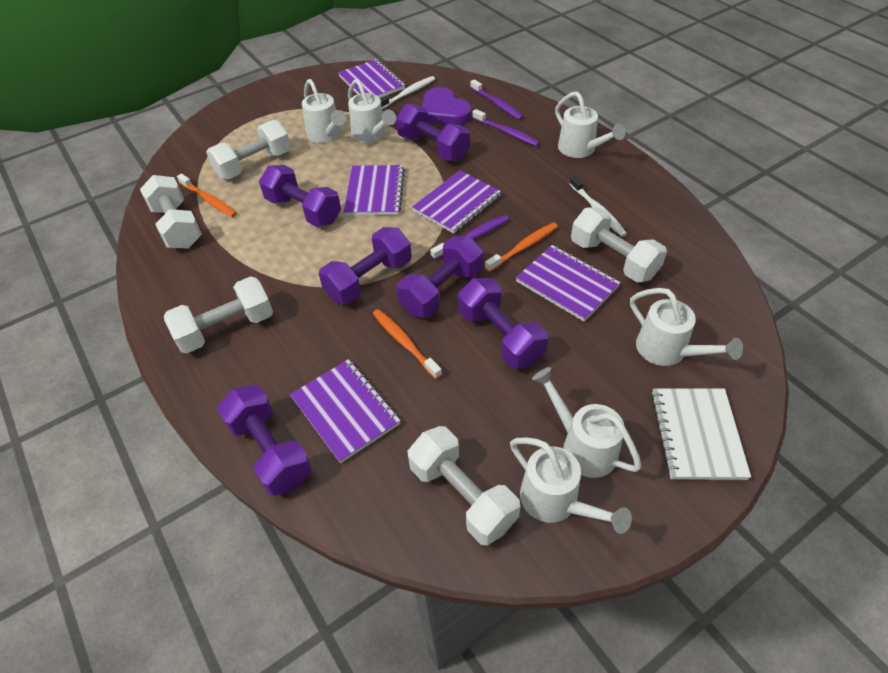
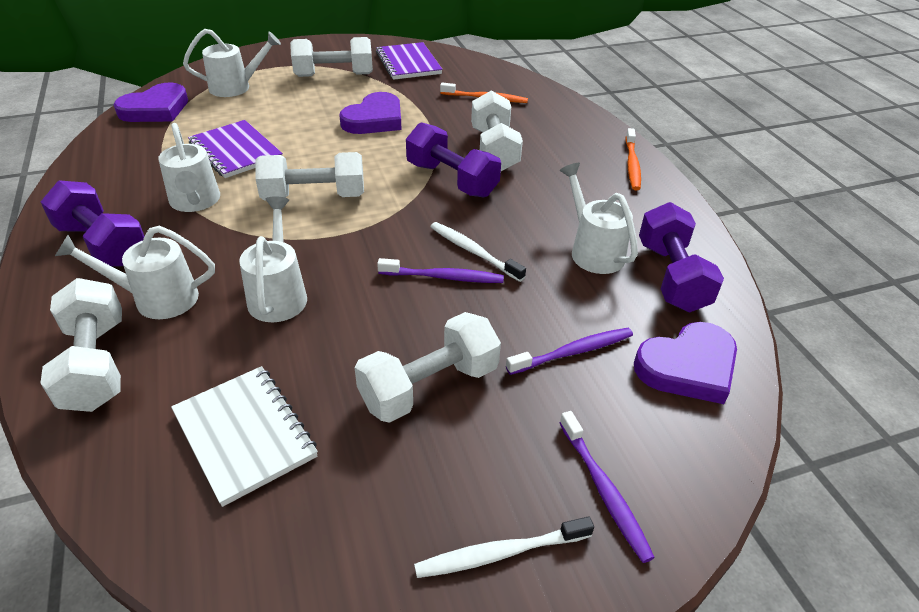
orange toothbrush: [177,174,237,217] [373,309,442,379] [485,222,558,272] = 3 -> [440,83,528,103] [625,128,641,190] = 2
purple dumbbell: [217,385,312,496] [259,165,341,227] [319,227,412,304] [396,104,470,161] [397,236,483,318] [458,278,548,369] = 6 -> [41,180,144,267] [406,122,501,197] [639,202,724,312] = 3
purple heart: [422,87,472,125] = 1 -> [114,82,188,122] [339,92,402,134] [634,322,737,404] = 3
purple notebook: [290,359,401,463] [338,59,405,98] [344,165,405,216] [412,171,501,234] [516,245,621,322] = 5 -> [188,120,283,178] [376,42,443,80] = 2
white watering can: [302,79,346,143] [348,79,396,143] [510,437,632,534] [532,367,642,478] [555,91,625,158] [630,288,743,366] = 6 -> [55,226,215,319] [158,123,220,212] [183,29,281,97] [239,196,307,322] [560,163,638,274] = 5

